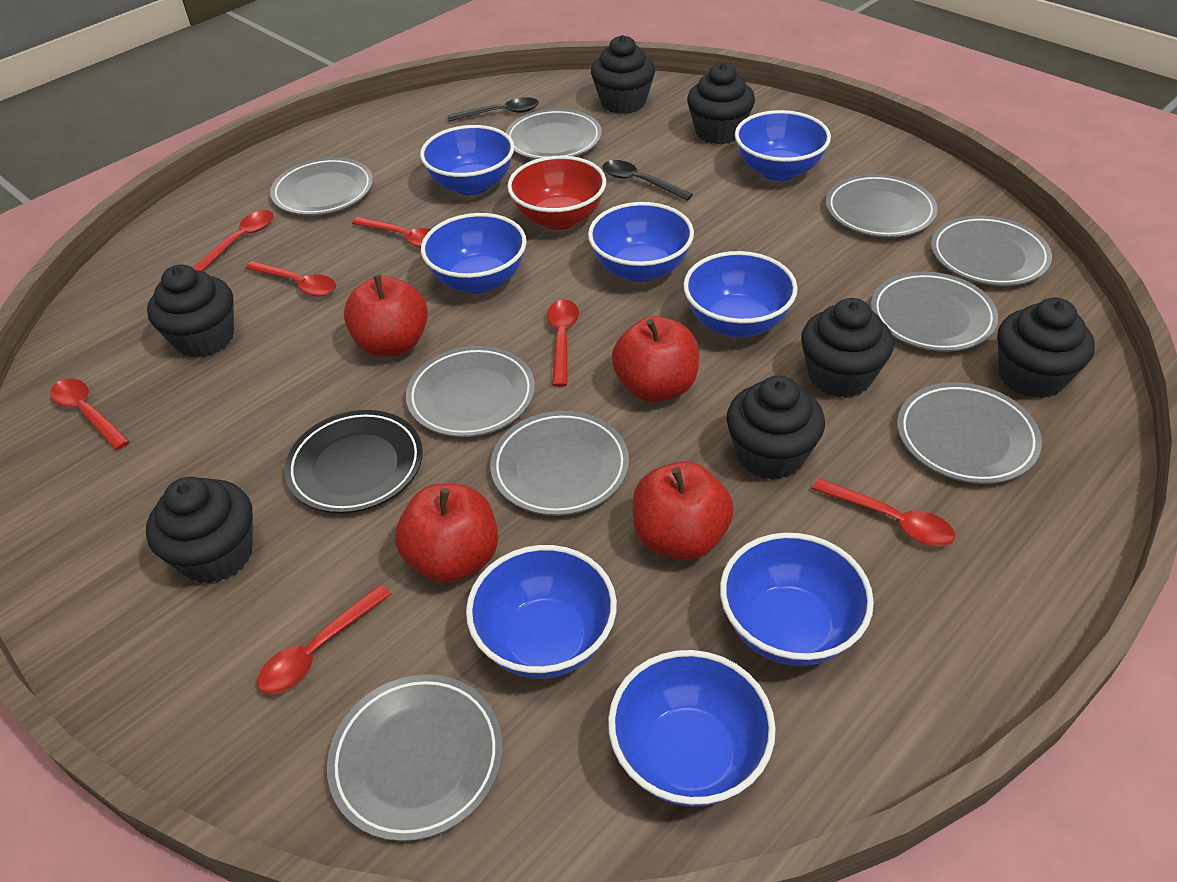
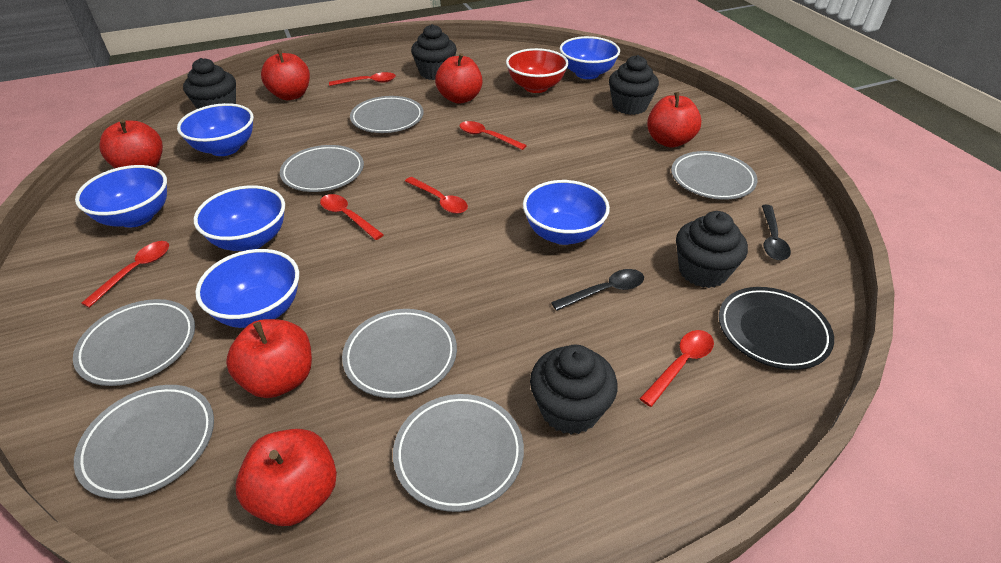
black cupcake: [146,477,253,584] [147,264,234,358] [591,35,655,114] [687,63,755,144] [726,375,825,480] [801,298,894,398] [997,297,1095,399] = 7 -> [183,58,236,109] [411,24,457,80] [530,345,618,435] [609,55,659,115] [676,211,748,288] = 5
blue bowl: [420,125,514,195] [421,213,527,293] [466,545,617,679] [588,202,694,282] [608,650,776,807] [683,251,798,337] [720,533,874,666] [735,110,831,181] = 8 -> [75,165,167,228] [177,103,254,156] [194,185,285,251] [195,249,299,328] [523,180,610,245] [560,36,620,79] = 6
grey plate: [270,157,373,215] [327,674,503,842] [406,346,535,437] [490,411,629,516] [506,109,602,159] [826,174,938,237] [871,272,998,352] [897,382,1042,484] [931,215,1052,286] = 9 -> [73,299,195,386] [74,385,214,499] [280,145,364,192] [342,309,457,398] [350,96,424,133] [393,394,524,512] [671,151,758,200] = 7
red apple: [344,275,428,357] [395,484,498,583] [612,316,699,402] [632,461,734,560] = 4 -> [100,119,163,168] [226,319,312,398] [236,429,337,526] [261,49,310,100] [435,53,482,104] [647,92,701,147] = 6
red spoon: [50,378,130,450] [192,210,274,271] [245,261,336,297] [257,584,391,694] [352,216,431,248] [547,300,579,387] [812,478,955,546] = 7 -> [81,241,169,308] [320,194,384,240] [329,72,396,86] [405,177,468,214] [460,121,527,150] [639,330,714,407] = 6

